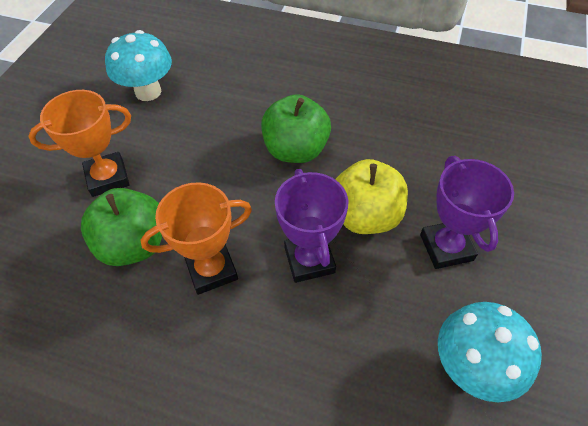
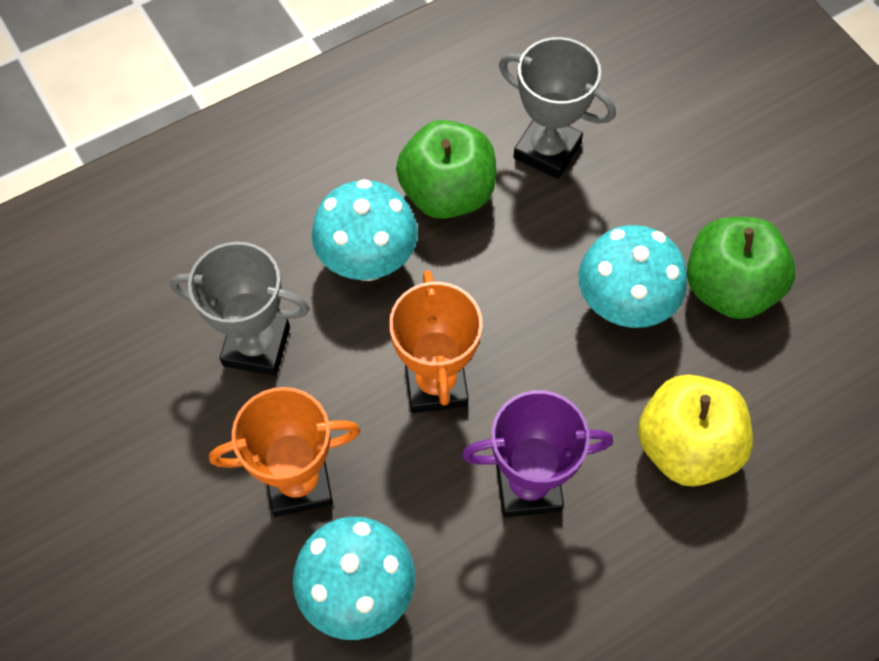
grey trophy: none = 0 -> [170,242,310,376] [499,37,616,179] = 2
purple trophy: [275,169,348,283] [420,156,514,269] = 2 -> [462,390,613,517] = 1
turquoise mushroom: [105,30,172,101] [438,302,542,402] = 2 -> [293,517,415,640] [312,179,418,281] [578,225,687,328] = 3

